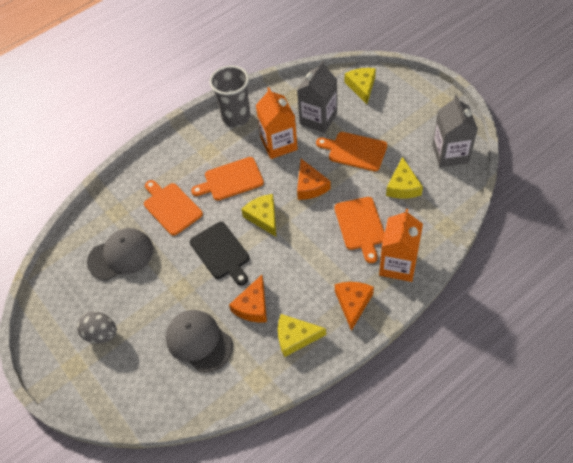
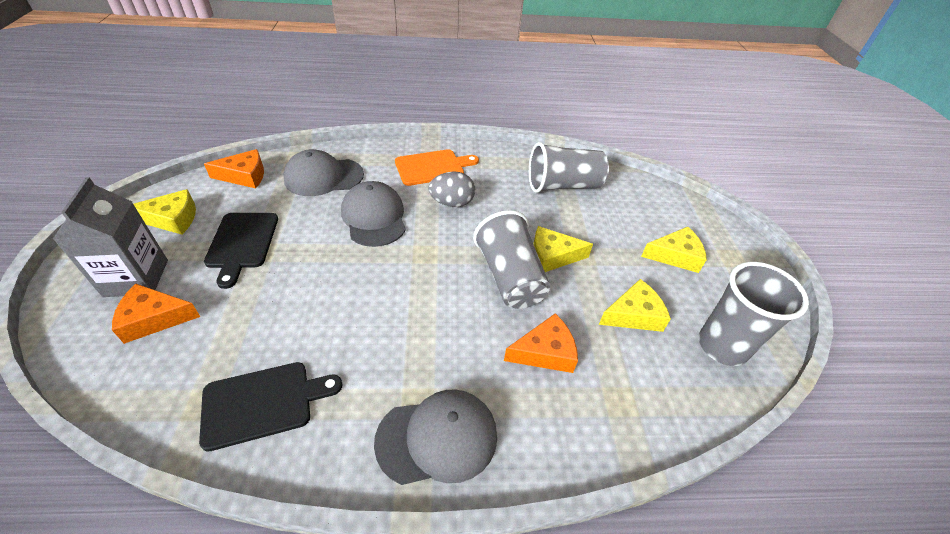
black cutting board: [190,222,250,286] = 1 -> [199,362,342,452] [204,213,278,289] = 2
grey cap: [87,228,153,281] [166,310,233,373] = 2 -> [283,149,364,196] [341,181,406,247] [374,389,497,485] = 3
grey carton: [297,61,337,133] [432,95,478,167] = 2 -> [53,177,168,297] = 1
grey cup: [209,66,250,127] = 1 -> [473,210,550,309] [529,142,609,193] [699,262,809,366] = 3
orange carton: [256,87,298,159] [379,209,423,282] = 2 -> none = 0
orange cutting board: [144,180,203,236] [191,157,264,201] [316,132,387,171] [334,197,385,263] = 4 -> [395,149,479,186] = 1

